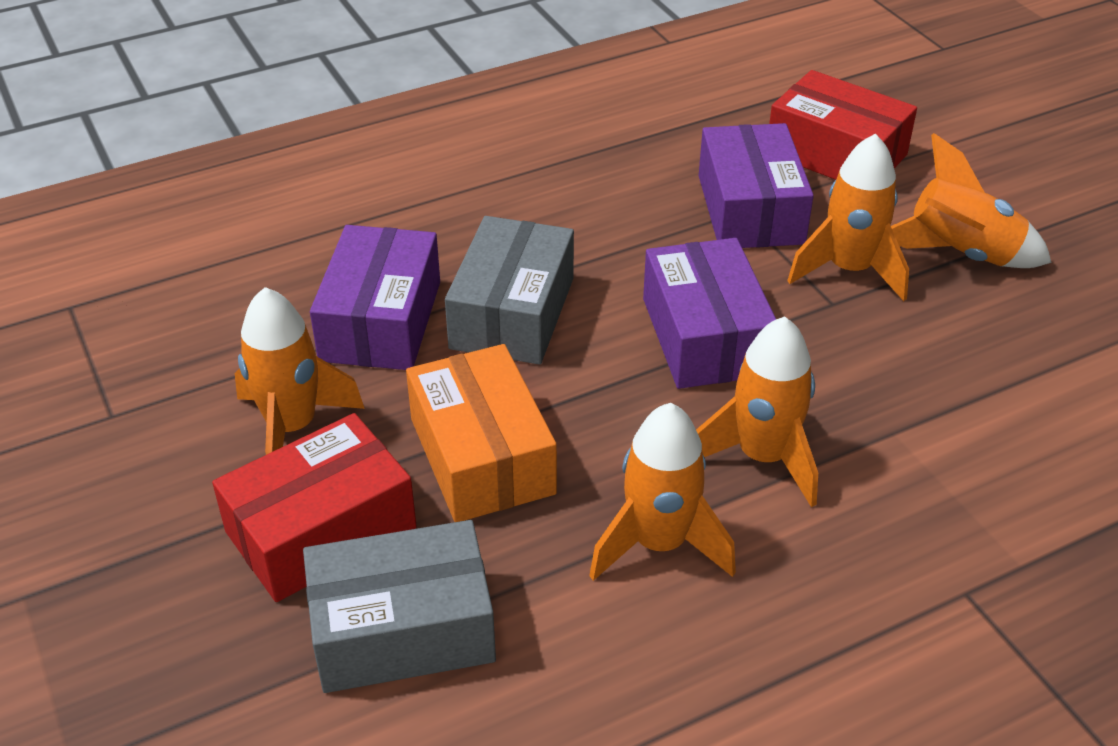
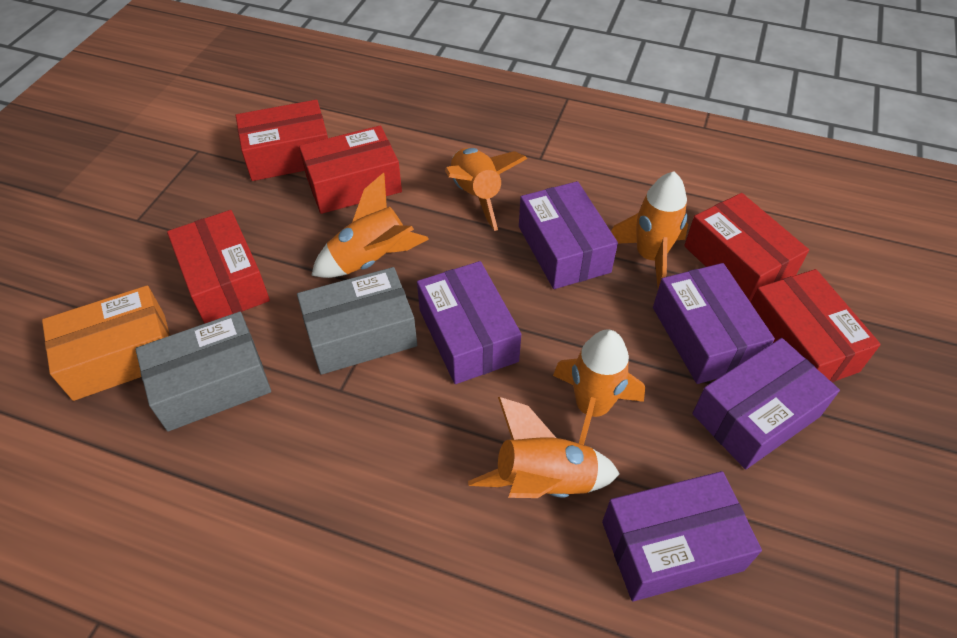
purple box: [310,225,440,370] [643,238,776,389] [699,123,814,248] = 3 -> [417,261,521,384] [519,181,618,289] [602,471,762,601] [653,263,775,384] [692,338,840,469] = 5
red box: [212,413,417,602] [769,70,917,180] = 2 -> [167,210,270,324] [235,100,328,181] [299,126,402,214] [684,193,809,303] [751,269,881,383] = 5

